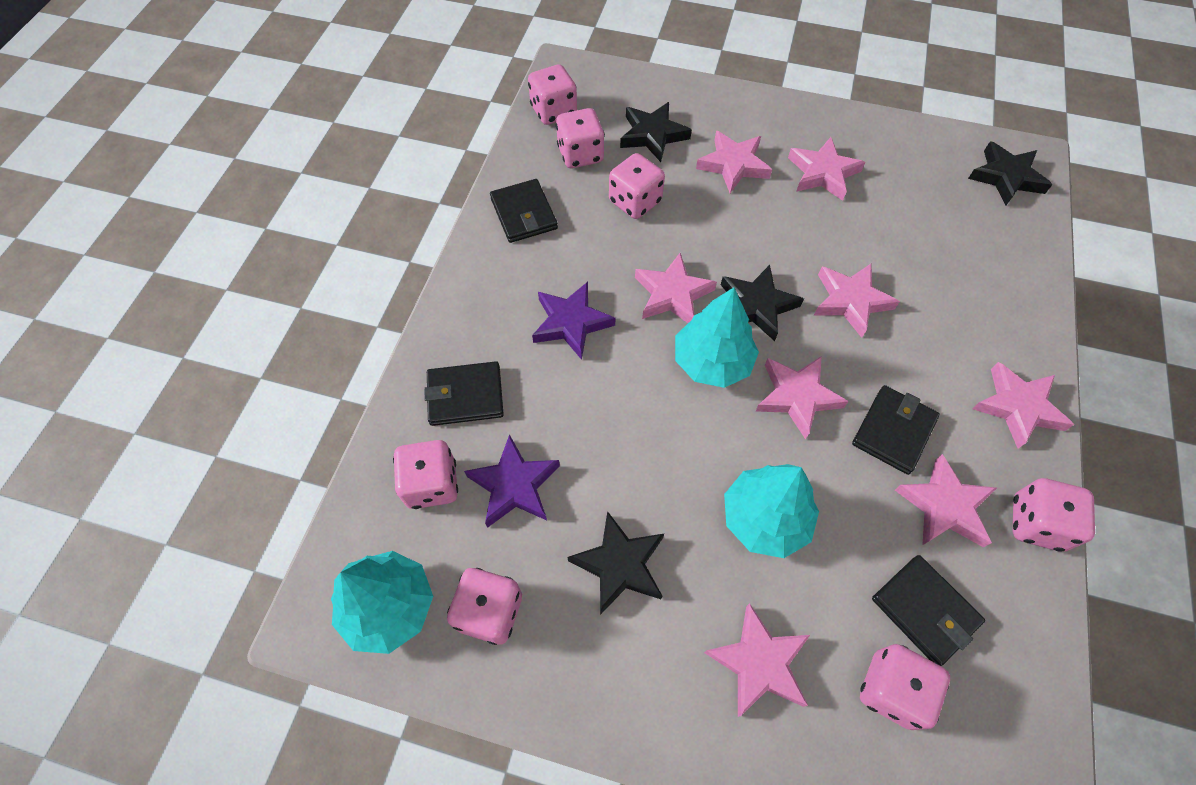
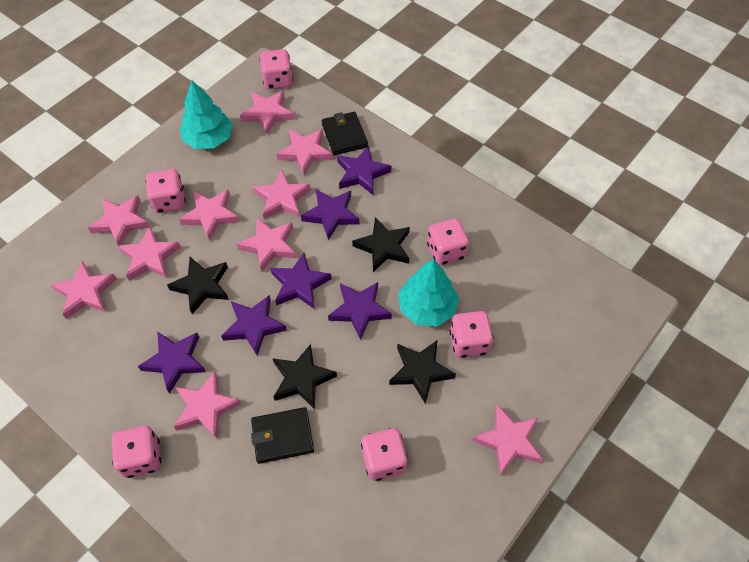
black wallet: [424,361,504,426] [490,179,558,243] [852,385,940,475] [872,555,985,666] = 4 -> [251,407,314,464] [322,112,368,155] = 2
pink dice: [393,440,458,509] [447,568,522,645] [528,64,577,125] [556,108,605,168] [609,153,665,219] [860,644,950,730] [1013,478,1095,552] = 7 -> [112,426,161,478] [146,169,186,213] [259,49,293,89] [361,428,408,481] [427,218,469,265] [449,311,493,358] = 6
pink star: [635,253,717,323] [696,131,772,193] [704,603,810,717] [756,356,849,439] [788,137,865,201] [814,264,900,338] [895,454,997,548] [972,362,1074,448] = 8 -> [51,261,117,319] [88,195,150,246] [118,227,181,281] [174,372,241,439] [179,189,240,241] [237,218,296,272] [240,91,294,135] [253,170,311,219] [277,129,333,175] [473,405,543,475] = 10
purple star: [464,434,560,528] [532,282,615,360] = 2 -> [138,332,206,394] [221,295,287,356] [270,253,332,309] [301,189,360,240] [328,282,392,340] [337,146,391,195] = 6
turquoise tree: [331,551,433,654] [675,287,759,388] [724,464,819,558] = 3 -> [180,81,233,149] [398,259,459,326] = 2

